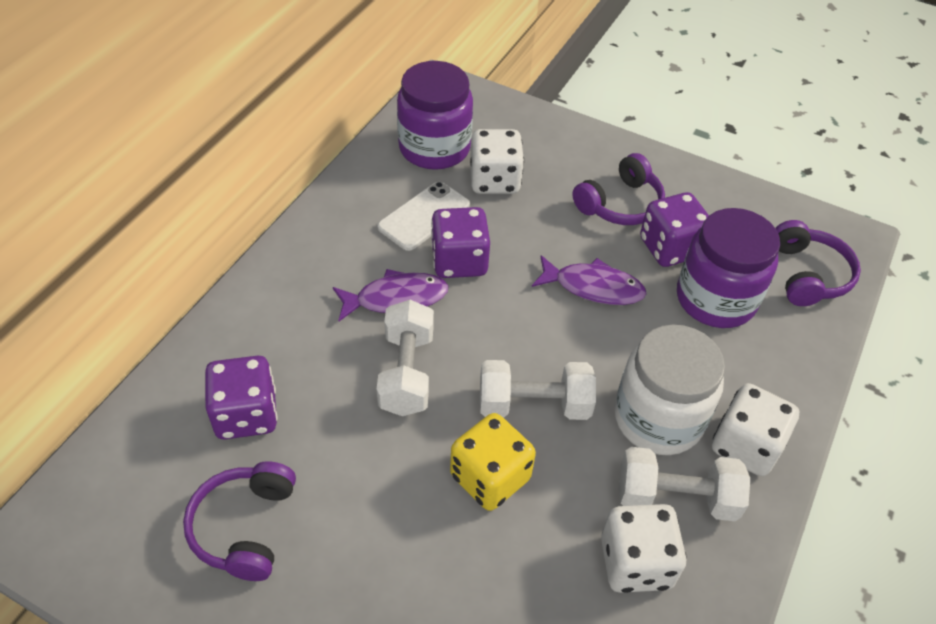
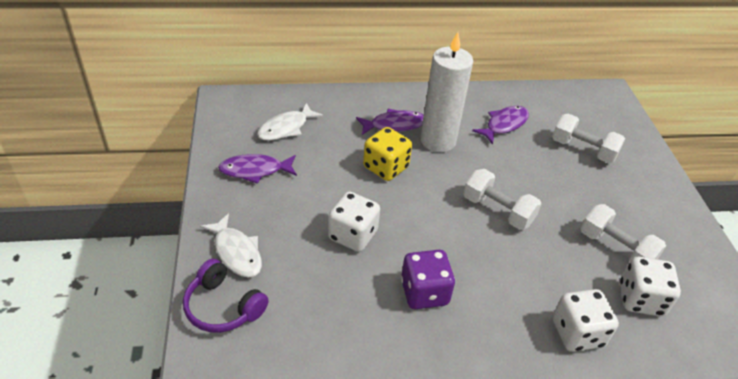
purple dice: [205,356,278,439] [431,207,490,278] [640,192,709,267] = 3 -> [401,250,455,309] = 1
purple fish: [333,269,448,321] [532,255,647,305] = 2 -> [218,154,297,184] [356,109,424,135] [472,106,529,145] = 3
purple headphones: [183,461,296,581] [572,153,665,225] [776,220,861,306] = 3 -> [183,259,269,333] = 1
purple jar: [397,61,473,170] [677,208,780,328] = 2 -> none = 0
white candle: none = 0 -> [420,32,473,152] = 1
white fish: none = 0 -> [200,213,262,278] [257,103,323,141] = 2
white jar: [614,325,725,455] = 1 -> none = 0
white phone: [377,182,470,251] = 1 -> none = 0

